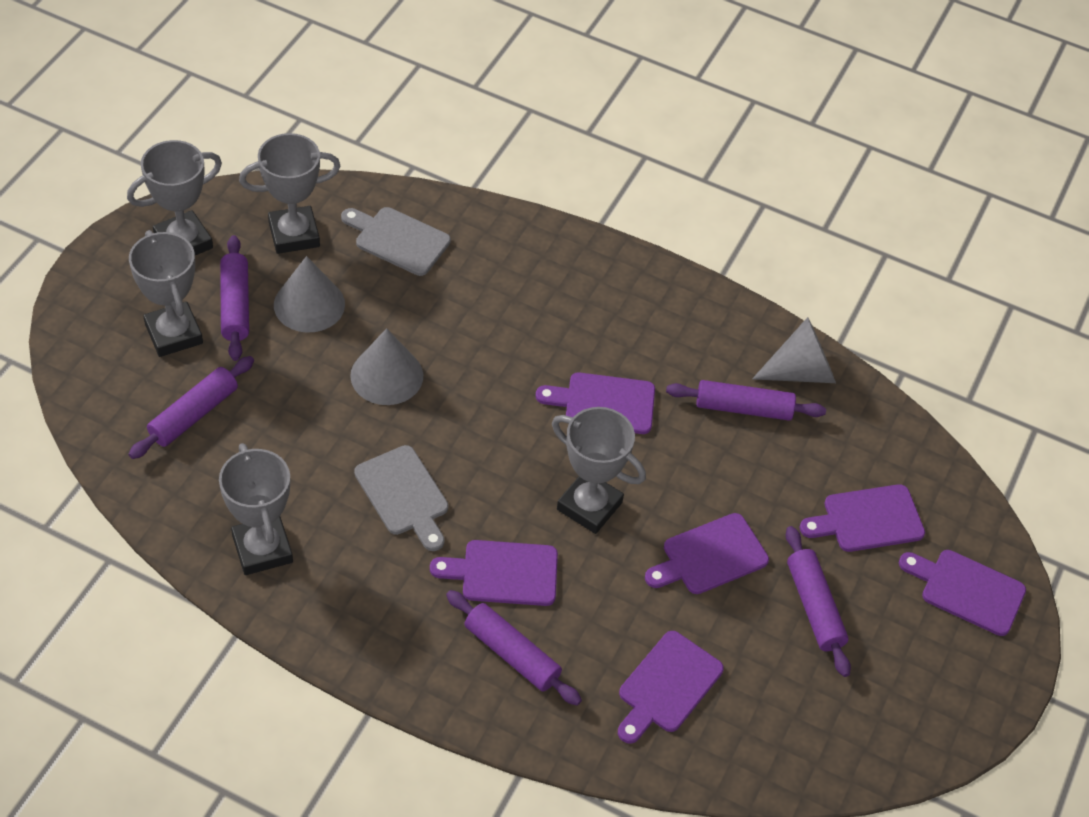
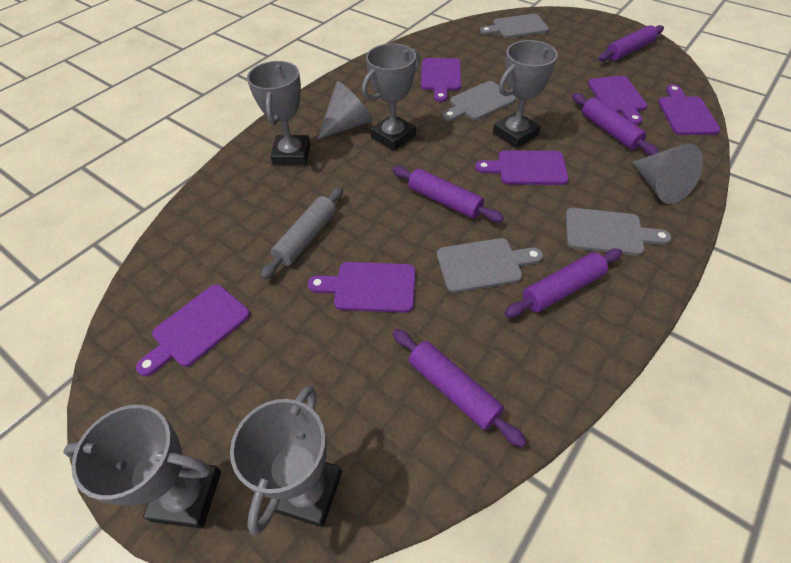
grey cone: [274,256,345,333] [350,328,423,405] [752,317,836,383] = 3 -> [317,81,373,139] [632,143,703,204] = 2
grey cutting board: [341,207,451,276] [354,445,448,551] = 2 -> [437,238,543,293] [442,81,516,121] [480,14,549,38] [565,208,671,256] = 4
grey rolling pin: none = 0 -> [260,187,343,280] = 1

